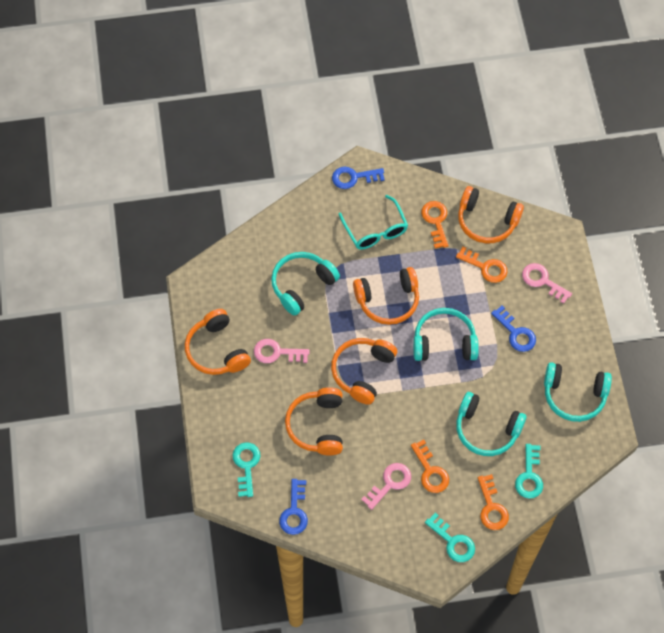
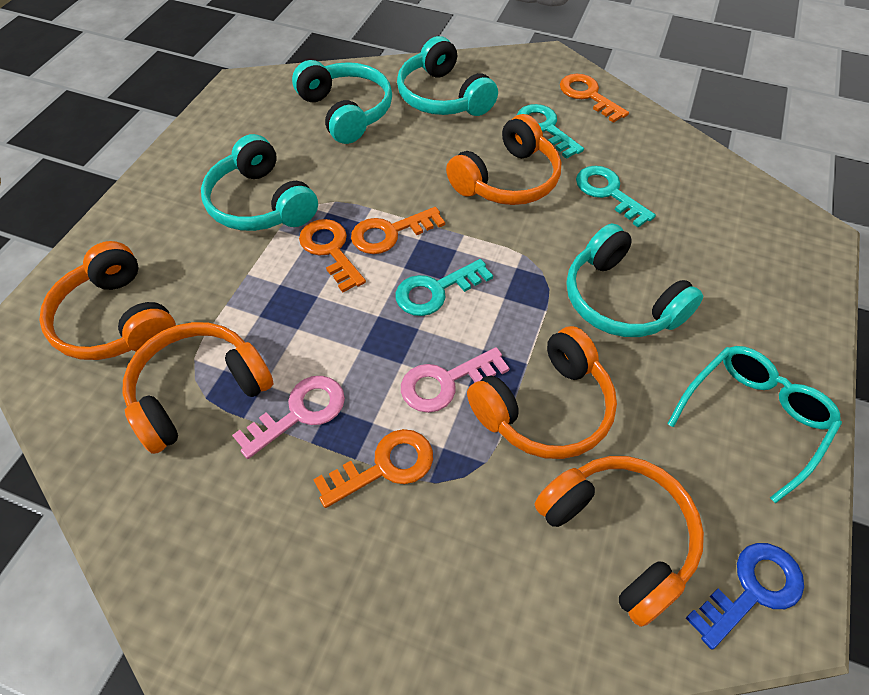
blue key: [279,479,308,535] [332,166,385,189] [491,306,536,352] = 3 -> [686,543,804,650] = 1
pink key: [254,339,309,363] [361,463,411,510] [522,263,572,304] = 3 -> [232,376,345,459] [401,347,510,413] = 2

